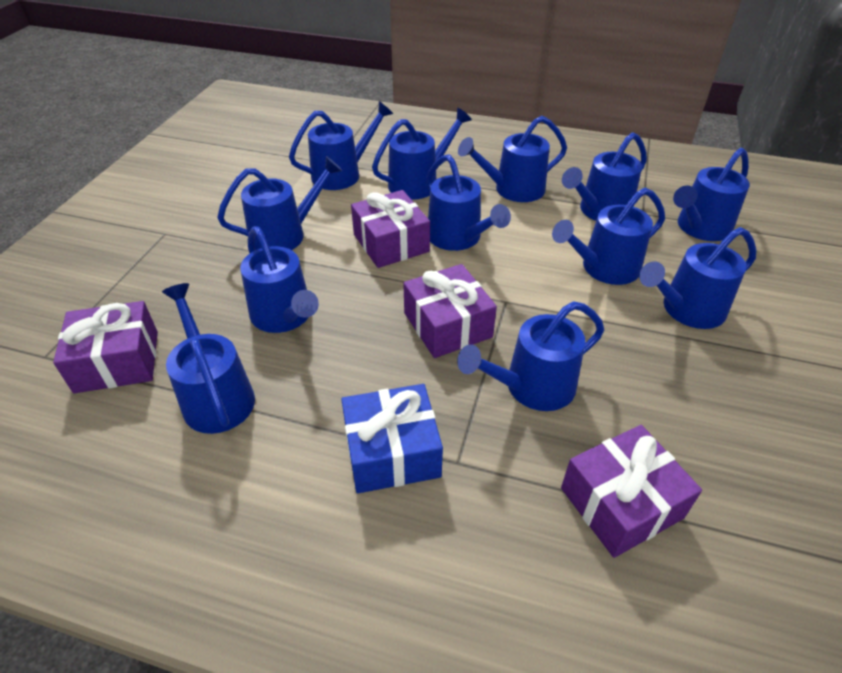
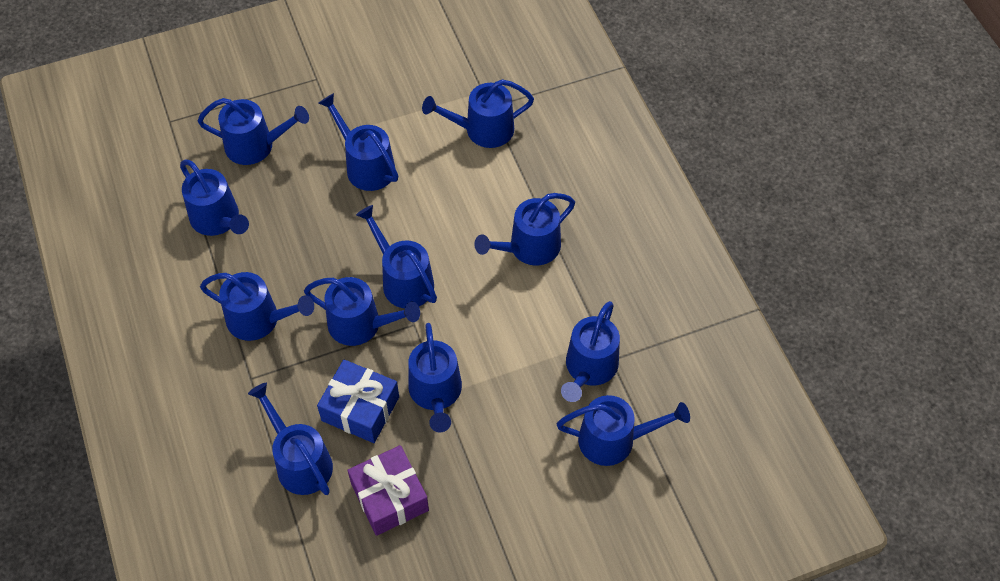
purple gift: [53,301,158,393] [351,190,430,268] [403,264,497,358] [561,425,702,558] = 4 -> [347,445,429,536] = 1

